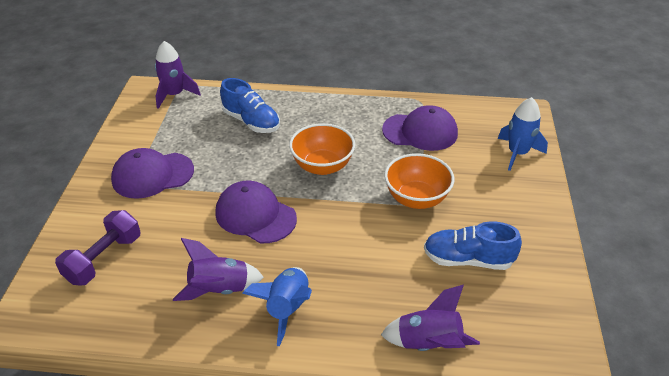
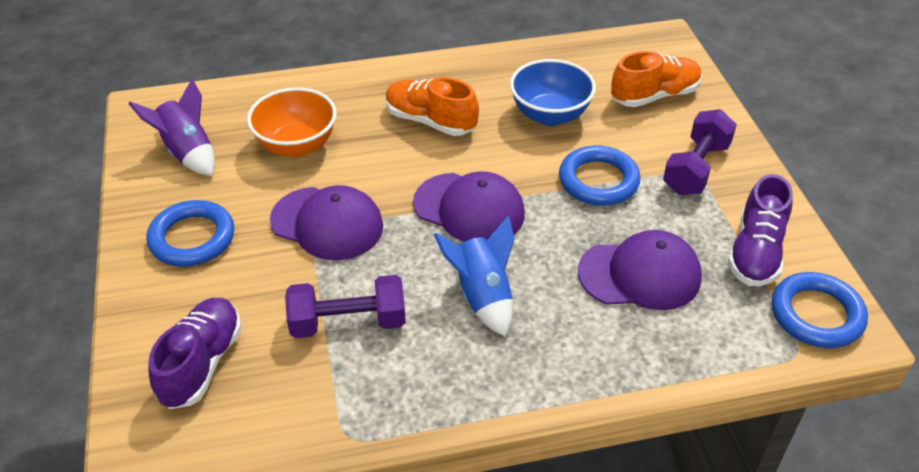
blue bowl: none = 0 -> [510,59,596,126] = 1
blue ring: none = 0 -> [146,200,234,267] [559,145,641,206] [772,272,868,348] = 3
blue rocket: [242,267,312,346] [498,97,548,171] = 2 -> [433,215,515,337] = 1
blue shoe: [220,78,280,133] [424,221,522,270] = 2 -> none = 0
orange bowl: [289,123,355,175] [384,153,454,209] = 2 -> [247,87,337,157] = 1
orange shoe: none = 0 -> [386,77,479,136] [611,51,702,107] = 2
purple dumbbell: [55,210,140,286] = 1 -> [285,275,406,338] [663,109,737,195] = 2
purple rocket: [155,41,201,109] [173,238,264,301] [381,285,480,351] = 3 -> [128,79,215,176] = 1
purple shoe: none = 0 -> [148,298,242,409] [728,174,793,286] = 2

